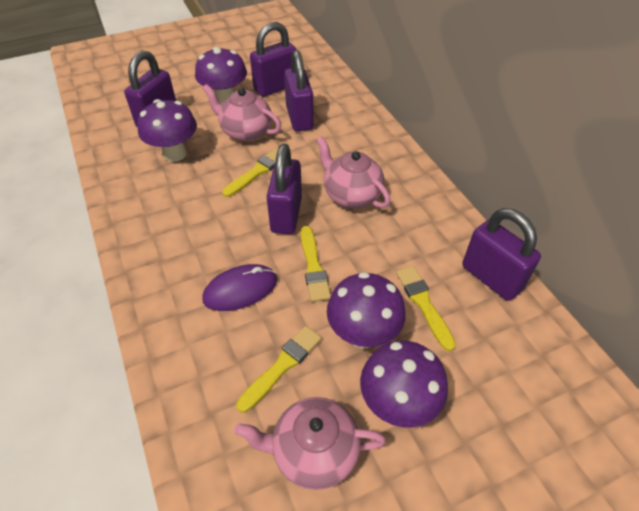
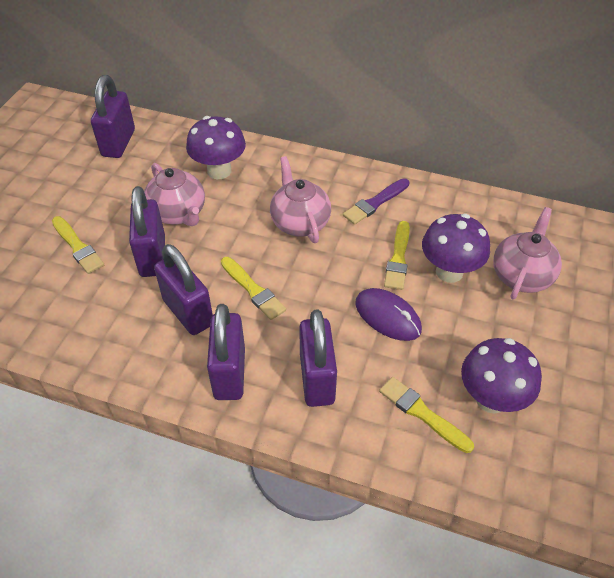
purple brush: none = 0 -> [343,178,409,225] = 1
purple mushroom: [137,99,197,162] [195,47,247,104] [327,272,406,349] [360,340,448,428] = 4 -> [186,116,246,179] [422,214,490,283] [461,338,542,414] = 3

